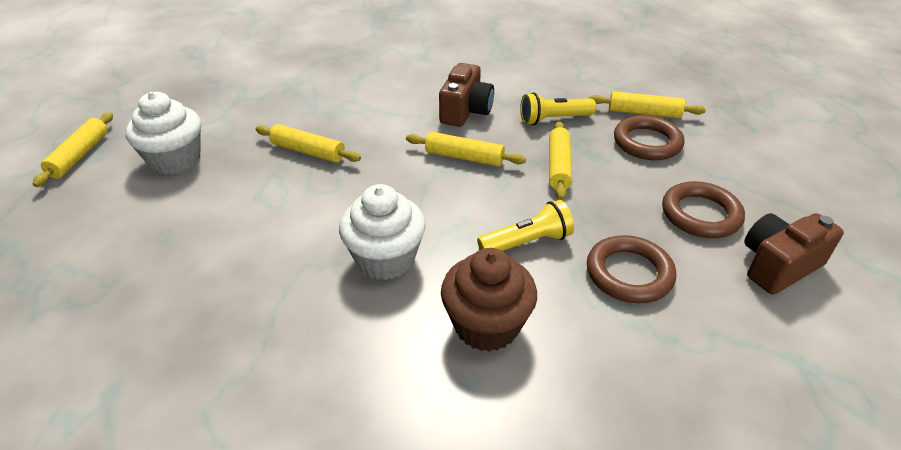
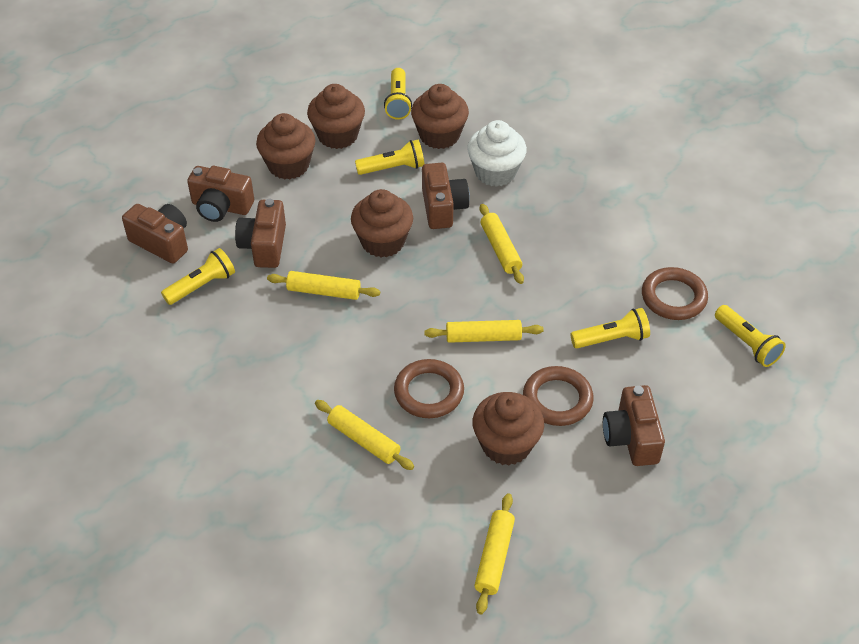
brown camera: [439,63,494,127] [744,213,844,295] = 2 -> [122,204,188,263] [187,166,254,222] [235,199,286,268] [422,163,470,229] [603,385,665,466] = 5
brown cupcake: [441,248,537,352] = 1 -> [256,113,315,180] [307,84,365,149] [351,189,413,258] [411,84,469,149] [473,392,544,465] = 5
white cupcake: [125,92,201,175] [339,184,426,280] = 2 -> [467,120,527,187] = 1
yellow flashlight: [477,200,574,251] [520,93,596,125] = 2 -> [161,248,235,305] [355,140,424,175] [384,68,412,120] [570,308,650,348] [715,305,786,367] = 5

